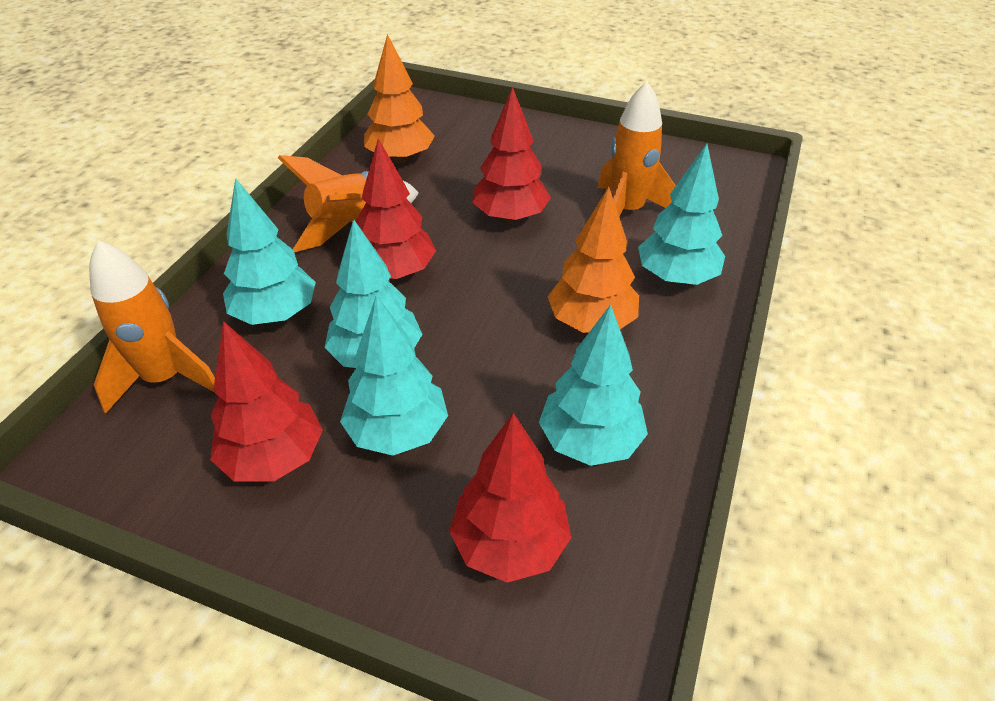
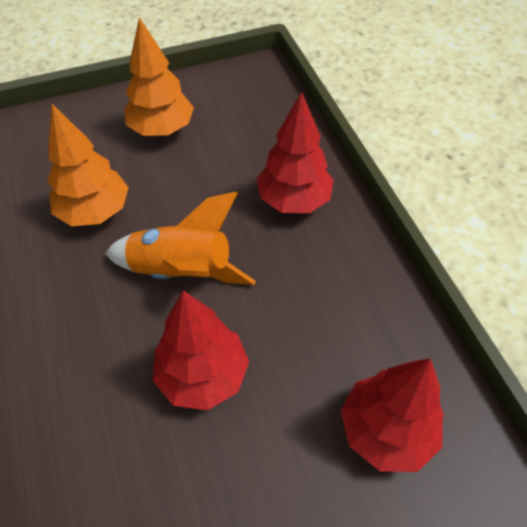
orange rocket: [89,240,215,414] [278,155,419,252] [598,82,676,216] = 3 -> [105,192,256,285] = 1
red tree: [210,321,323,482] [356,138,436,279] [449,413,571,583] [472,87,551,223] = 4 -> [153,290,249,410] [257,92,334,213] [341,358,444,472] = 3
turquoise tree: [223,178,316,325] [324,219,422,368] [340,295,448,456] [539,304,648,466] [638,144,725,285] = 5 -> none = 0

